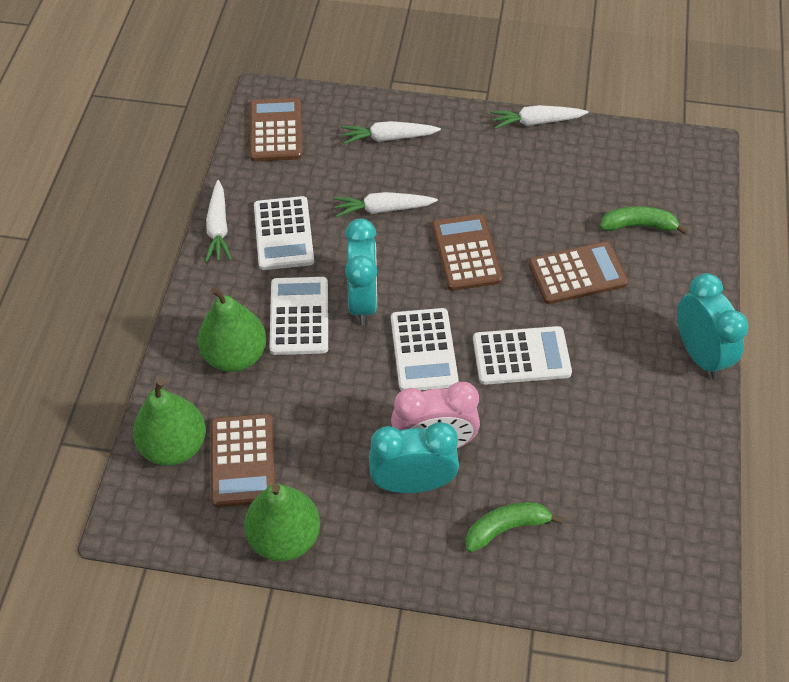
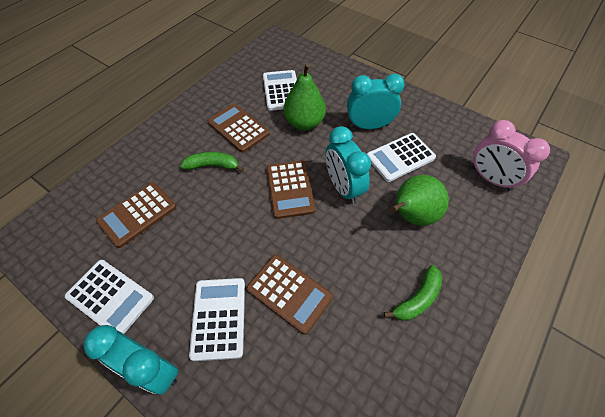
green pear: [133,379,206,466] [198,286,266,372] [244,483,320,561] = 3 -> [284,63,326,130] [391,175,449,226] = 2
white carrot: [205,180,232,262] [334,192,438,217] [342,121,441,144] [490,105,589,129] = 4 -> none = 0

